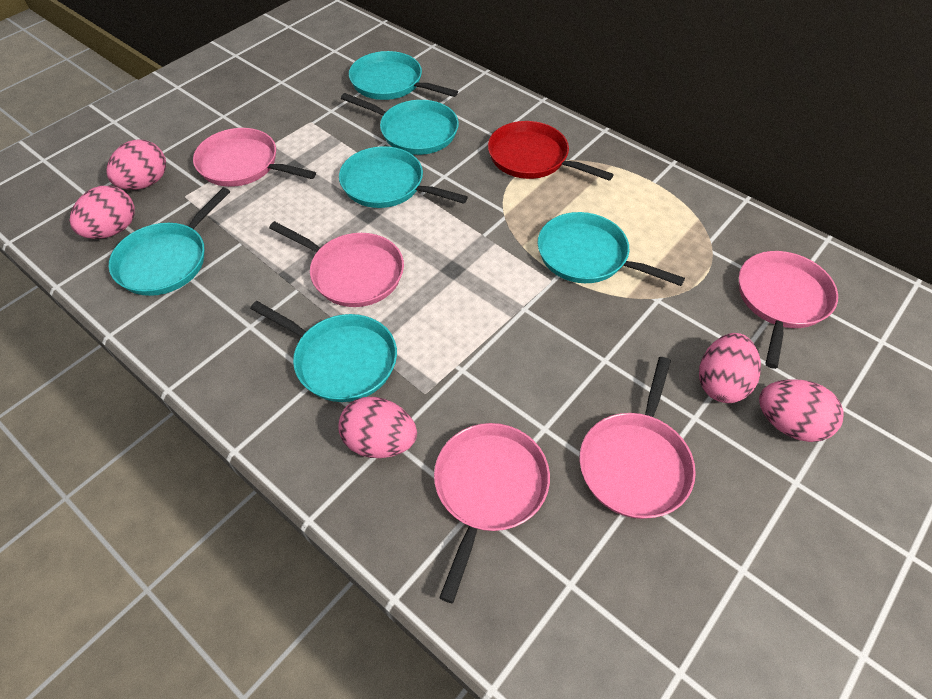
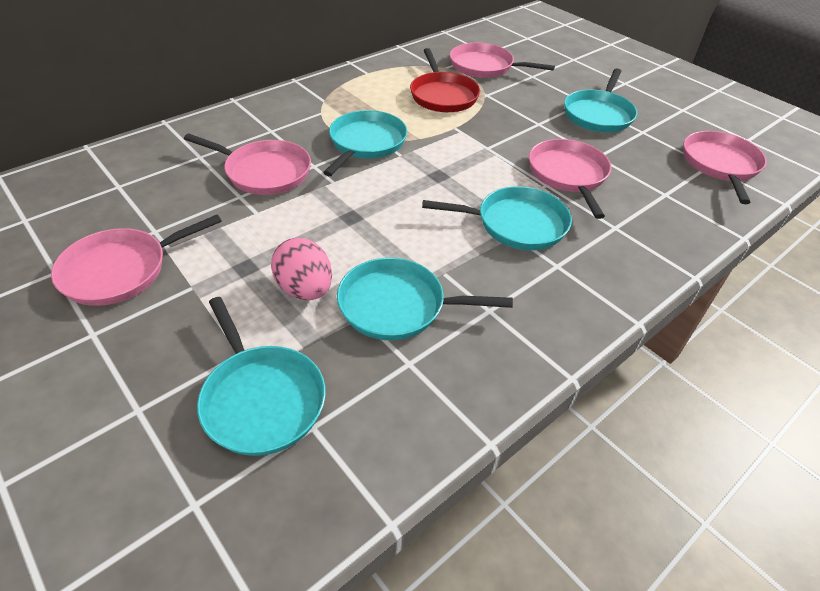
pink egg: [70,186,135,239] [106,139,166,190] [339,397,417,458] [699,333,761,403] [759,379,844,442] = 5 -> [271,238,332,300] = 1
turquoise pan: [109,187,230,296] [250,301,397,402] [339,146,468,208] [341,93,459,155] [349,51,458,100] [537,212,685,286] = 6 -> [197,297,326,456] [323,110,407,176] [337,258,513,340] [422,186,572,250] [564,69,637,132] = 5

